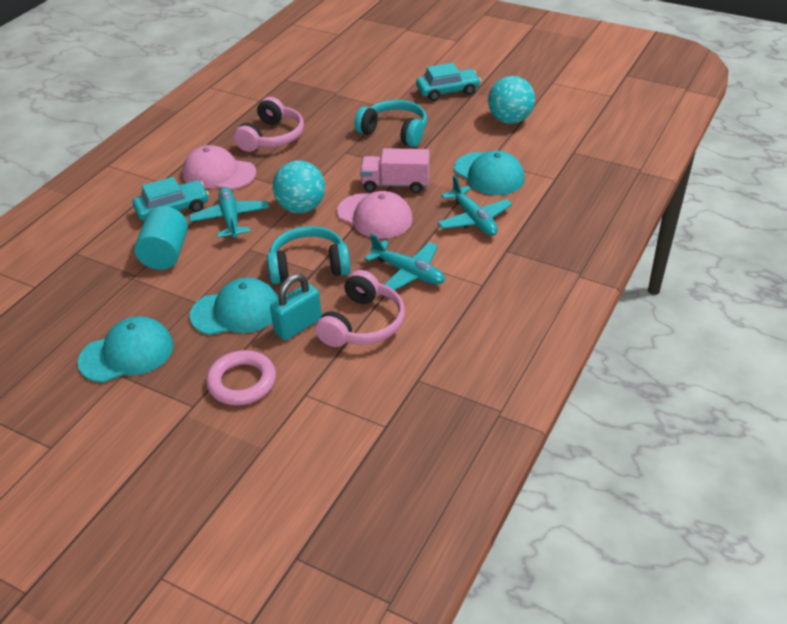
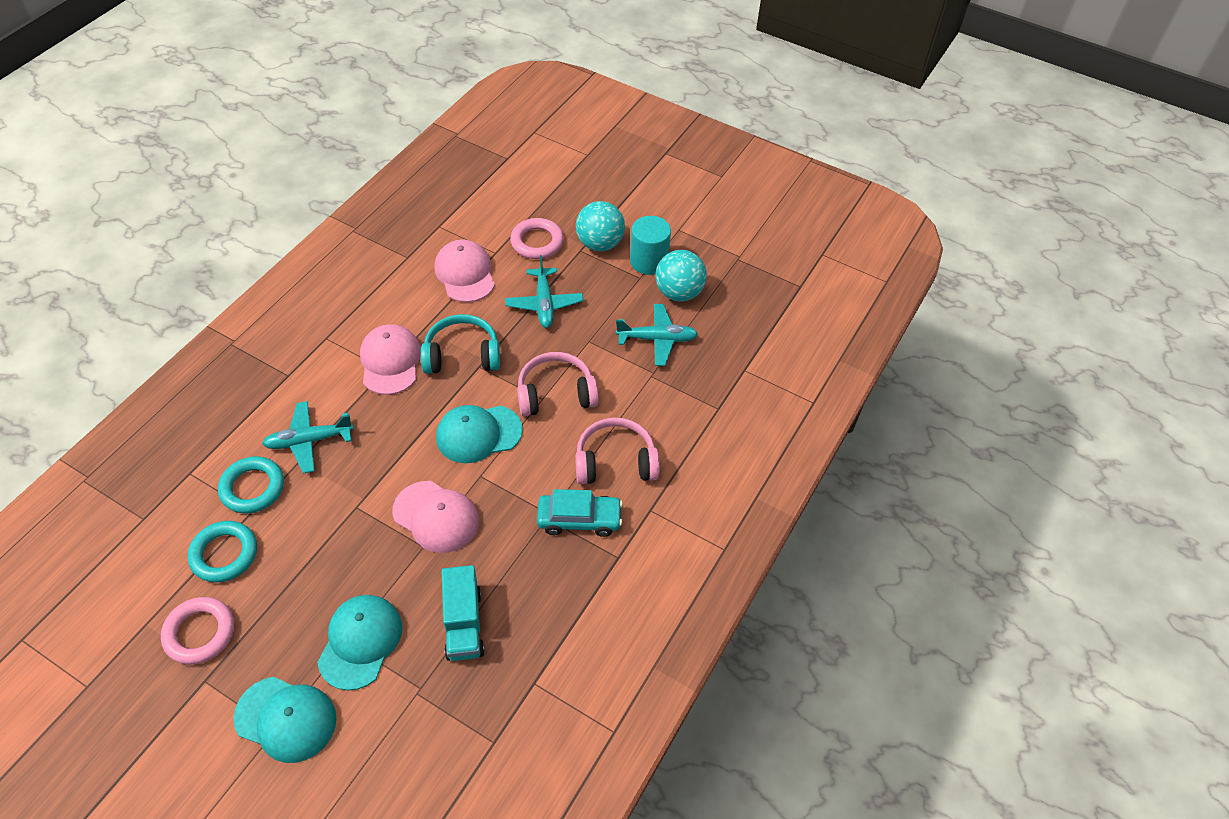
pink cap: [182,145,256,190] [337,191,413,239] = 2 -> [360,324,421,395] [392,481,479,553] [434,239,495,302] = 3
pink ring: [206,350,276,405] = 1 -> [161,597,234,664] [510,218,564,259] = 2
pink truck: [360,148,430,193] = 1 -> none = 0
turquoise car: [132,177,209,221] [416,63,481,101] = 2 -> [537,489,623,537] = 1
turquoise headphones: [267,226,351,284] [354,100,427,147] = 2 -> [421,314,500,374] = 1
turquoise padlock: [270,274,322,340] = 1 -> none = 0
turquoise ring: none = 0 -> [187,521,257,583] [218,456,284,514] = 2
turquoise truck: none = 0 -> [441,565,485,661] = 1

